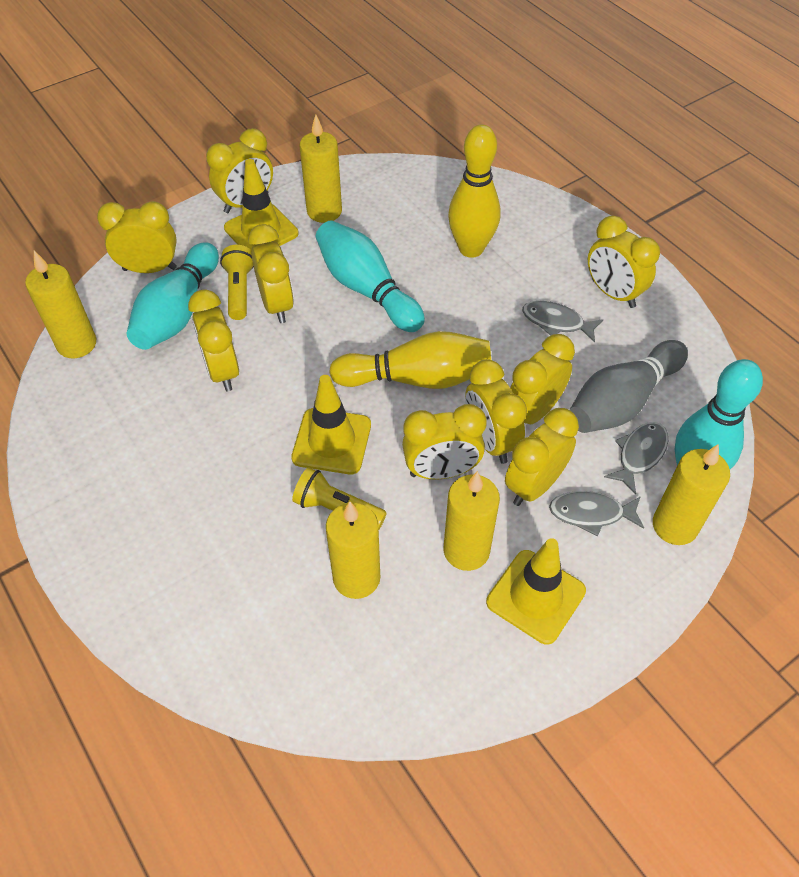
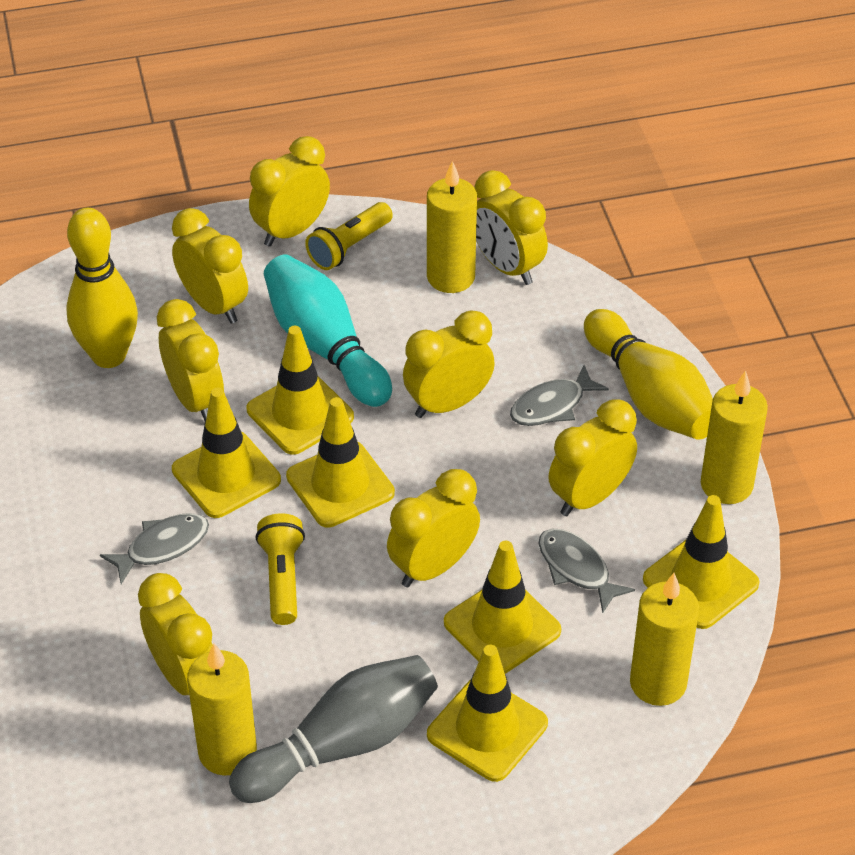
turquoise bowling pin: [127,242,219,350] [316,221,425,332] [675,359,763,469] = 3 -> [264,254,392,407] = 1
yellow candle: [25,251,96,358] [300,115,342,223] [326,501,380,599] [444,471,500,571] [653,444,730,545] = 5 -> [187,643,257,775] [427,161,477,293] [630,573,699,706] [701,370,768,504] = 4
yellow clock: [97,201,177,273] [188,289,239,391] [206,128,273,213] [248,224,294,323] [402,404,487,480] [465,359,527,464] [505,408,579,506] [510,334,575,424] [588,216,660,308] = 9 -> [138,573,213,695] [157,299,224,421] [172,208,248,324] [249,136,330,247] [387,469,480,587] [403,311,495,418] [474,170,548,285] [548,400,637,516] = 8
yellow traffic cone: [224,159,299,251] [291,375,371,474] [486,538,586,645] = 3 -> [172,388,281,518] [247,326,354,455] [286,397,395,528] [427,645,548,782] [444,541,561,674] [643,495,760,629] = 6

